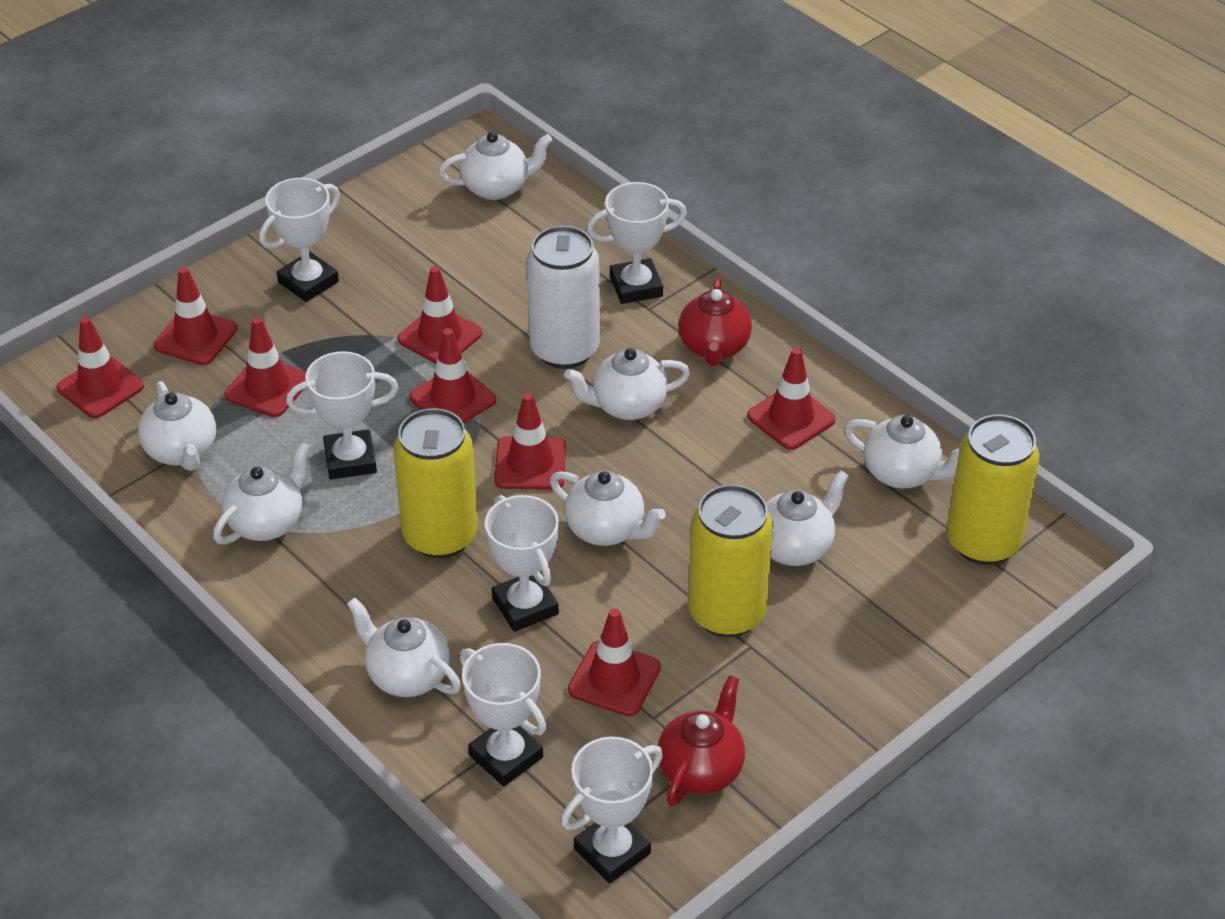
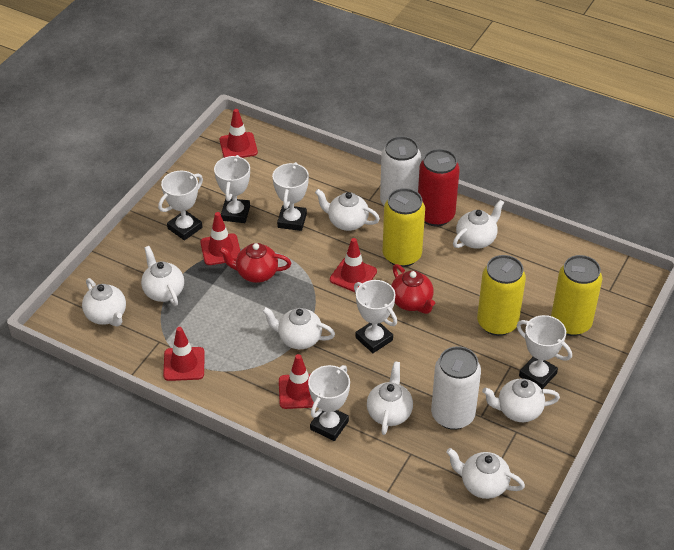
red can: none = 0 -> [418,149,460,227] = 1
red traffic cone: [56,317,144,418] [154,267,237,365] [224,317,306,417] [398,266,482,364] [409,328,496,423] [494,393,566,490] [568,608,661,716] [747,347,836,450] = 8 -> [163,327,205,381] [200,212,240,265] [220,109,258,158] [279,354,314,409] [330,238,377,292] = 5
white can: [527,226,600,369] = 1 -> [380,136,421,205] [431,346,481,430] = 2

